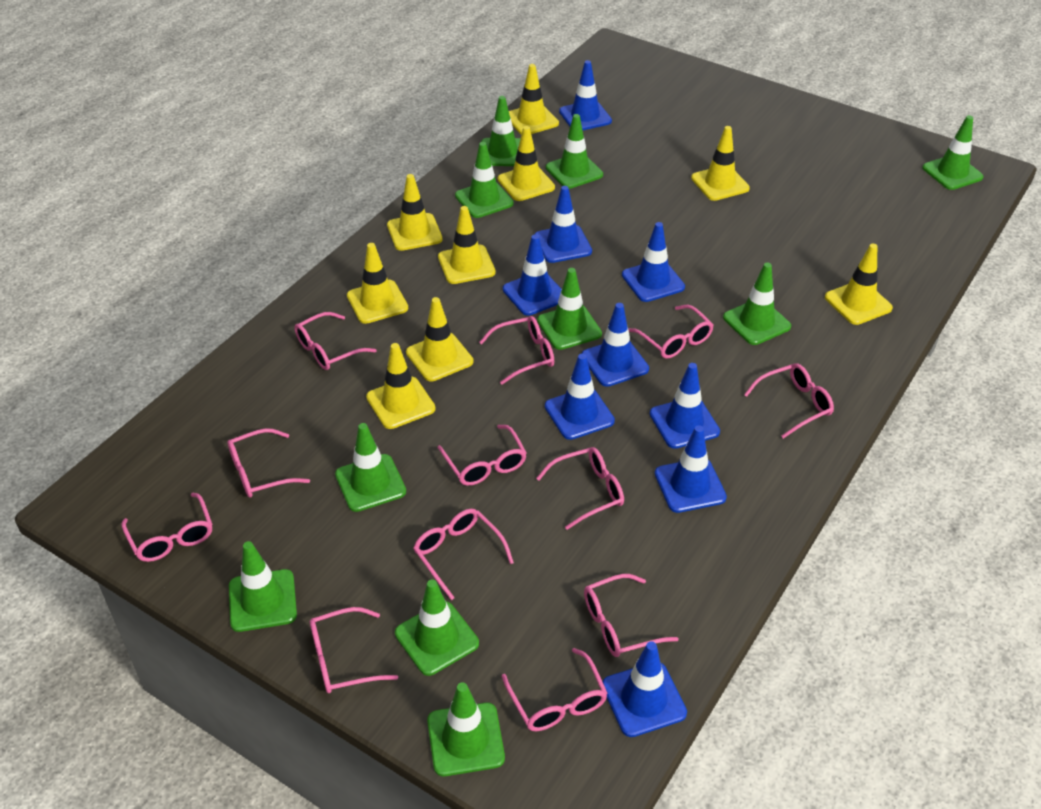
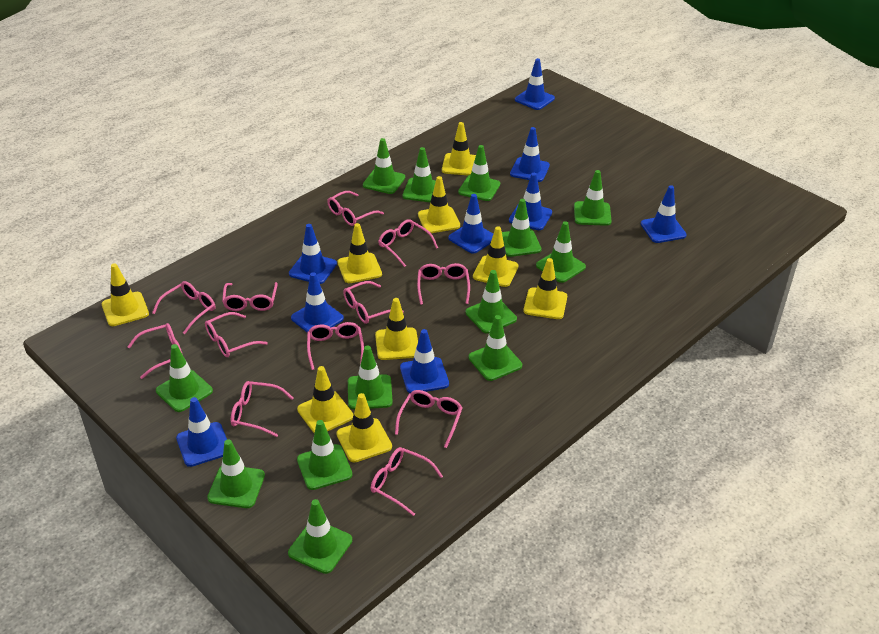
green traffic cone: [229,541,297,632] [335,423,406,512] [395,580,479,676] [427,682,505,776] [455,142,514,218] [481,96,521,166] [537,268,602,350] [546,114,603,189] [723,263,791,345] [922,115,984,190] = 10 -> [156,344,213,412] [207,439,265,508] [288,499,352,574] [297,420,352,490] [348,345,393,409] [363,138,405,194] [402,147,436,203] [458,145,500,201] [465,270,517,333] [468,315,522,381] [502,199,541,257] [536,221,586,283] [574,170,612,226] = 13

